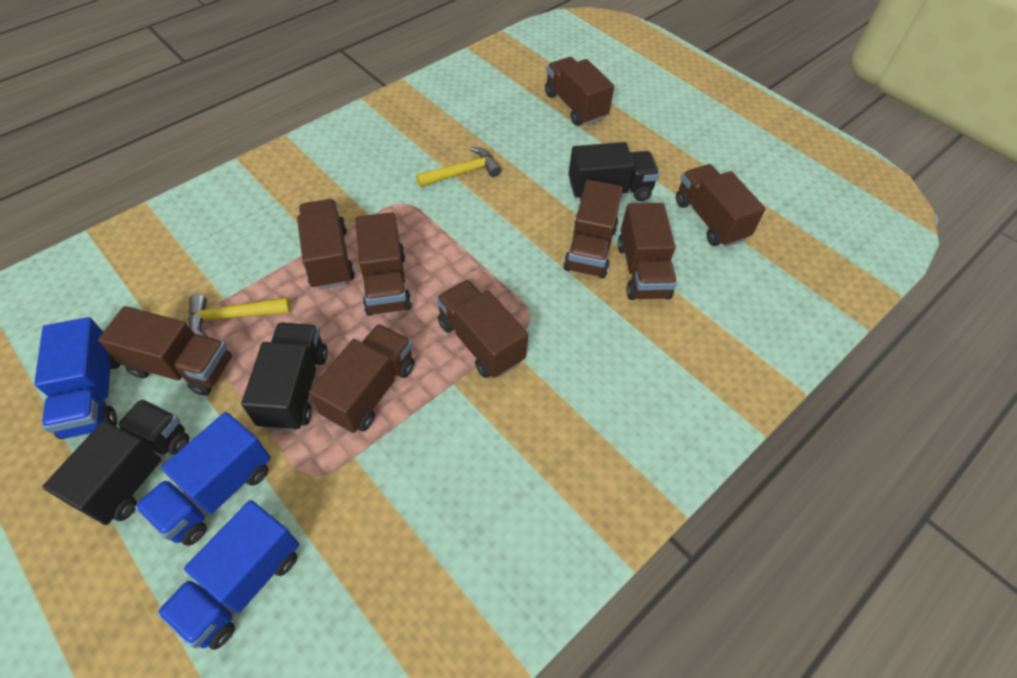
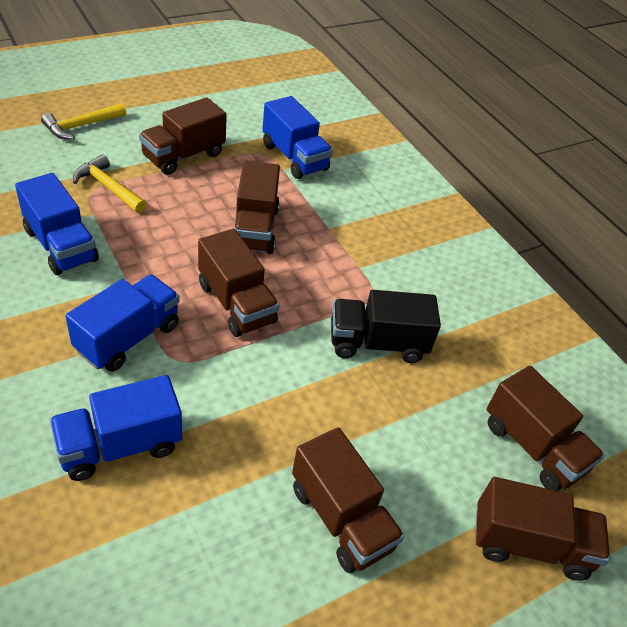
black truck: [43,399,189,525] [241,323,328,431] [568,142,660,201] = 3 -> [331,290,441,363] = 1
blue truck: [34,317,120,439] [135,412,270,546] [157,500,299,650] = 3 -> [15,173,99,275] [50,375,182,481] [66,274,180,372] [262,96,333,179] = 4
brown truck: [98,306,232,396] [297,199,355,290] [309,324,415,433] [355,212,412,316] [436,280,528,378] [545,57,614,126] [563,180,623,278] [617,203,677,300] [676,164,766,247] = 9 -> [139,97,227,175] [198,229,279,337] [234,161,280,254] [292,427,405,573] [475,477,610,581] [487,366,605,491] = 6

